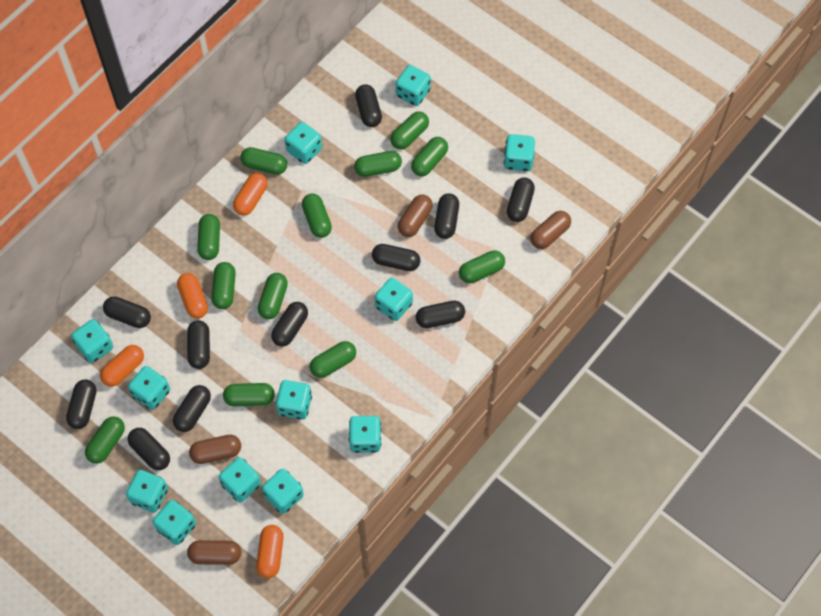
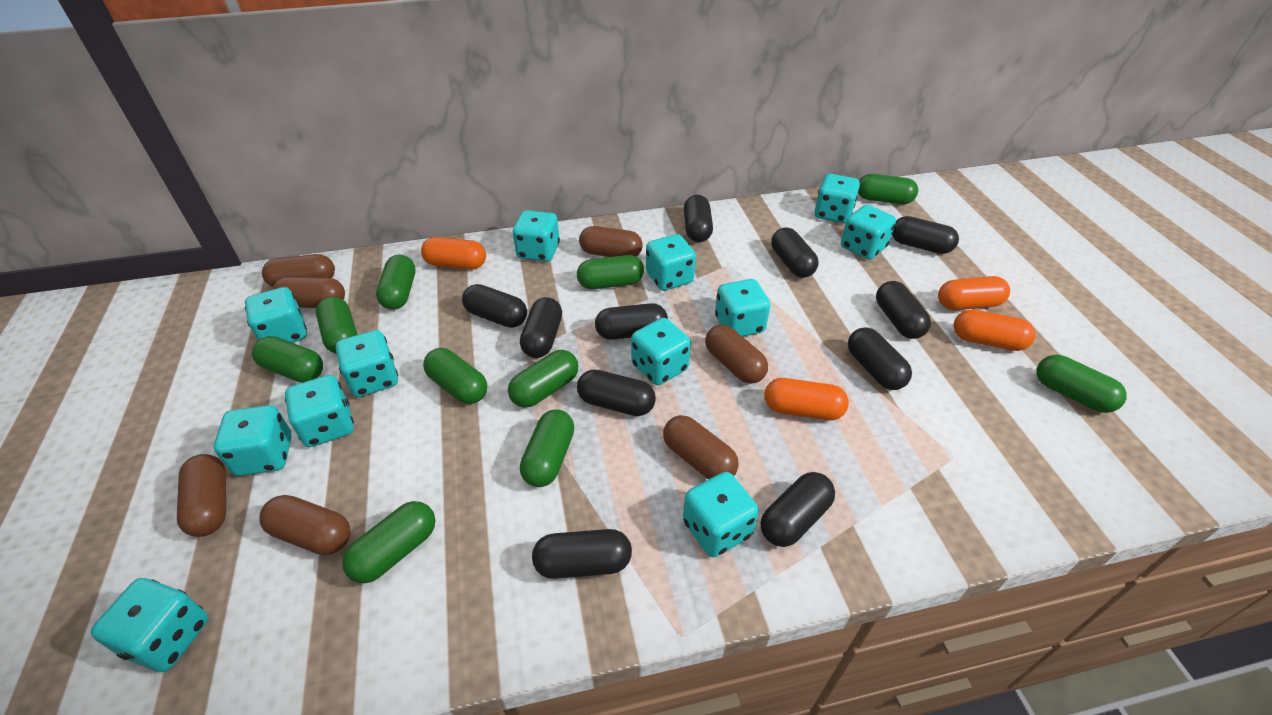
brown capsule: [187,540,241,565] [189,435,241,464] [398,195,433,237] [531,211,571,249] = 4 -> [177,454,226,537] [259,495,350,555] [262,254,335,287] [272,277,345,308] [579,226,643,257] [663,415,739,479] [705,325,768,384] = 7
green capsule: [85,416,125,464] [197,214,220,260] [211,262,236,309] [223,383,275,407] [240,147,287,175] [258,273,288,319] [302,193,332,238] [310,341,356,378] [354,151,402,177] [390,111,429,150] [411,137,448,176] [459,250,505,283] = 12 -> [252,336,323,383] [316,296,357,354] [342,501,436,583] [376,255,415,310] [423,348,487,404] [508,350,578,408] [520,409,574,487] [577,255,644,289] [858,174,918,204] [1036,355,1127,413] = 10

